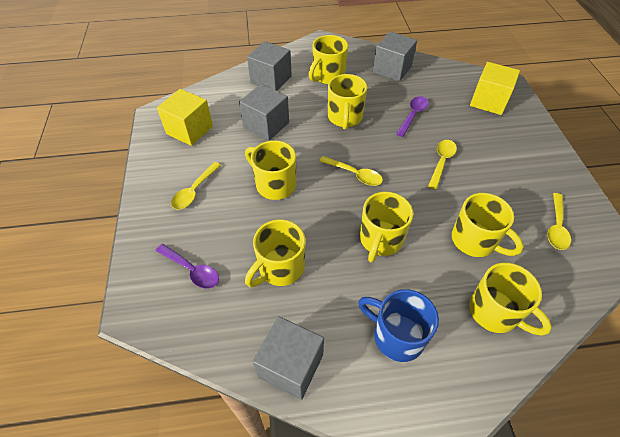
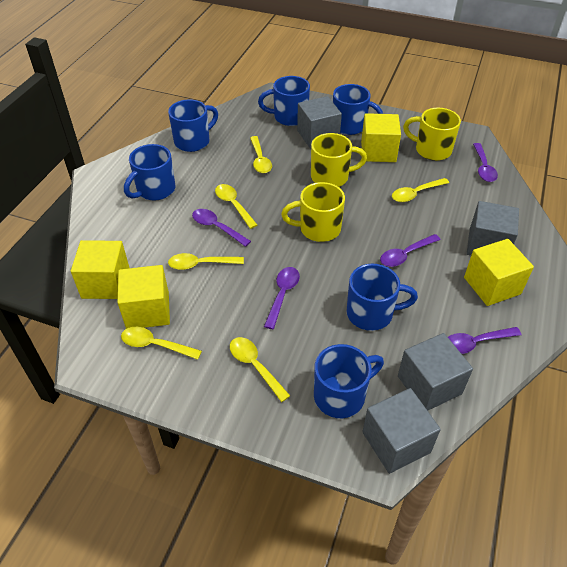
blue mug: [358,289,439,362] = 1 -> [124,144,175,201] [168,99,218,152] [258,76,310,126] [314,344,384,418] [333,84,383,135] [347,264,418,331] = 6
purple spoon: [156,244,219,289] [396,96,429,137] = 2 -> [192,209,251,247] [264,267,300,329] [380,234,441,267] [448,327,521,354] [473,143,498,182] = 5
yellow cube: [157,89,213,146] [470,62,520,115] = 2 -> [71,240,130,299] [117,265,170,329] [361,113,401,162] [464,239,534,306] = 4
yellow mug: [245,140,296,200] [245,219,305,287] [309,35,348,84] [328,74,367,130] [360,192,413,263] [452,193,523,257] [469,263,552,336] = 7 -> [281,182,345,242] [311,133,367,187] [403,108,461,161] = 3
yellow spoon: [171,162,221,210] [319,156,383,186] [428,140,457,190] [547,193,571,250] = 4 -> [121,327,202,360] [168,253,244,270] [215,184,257,229] [230,337,290,402] [250,136,272,173] [392,178,449,202] = 6

